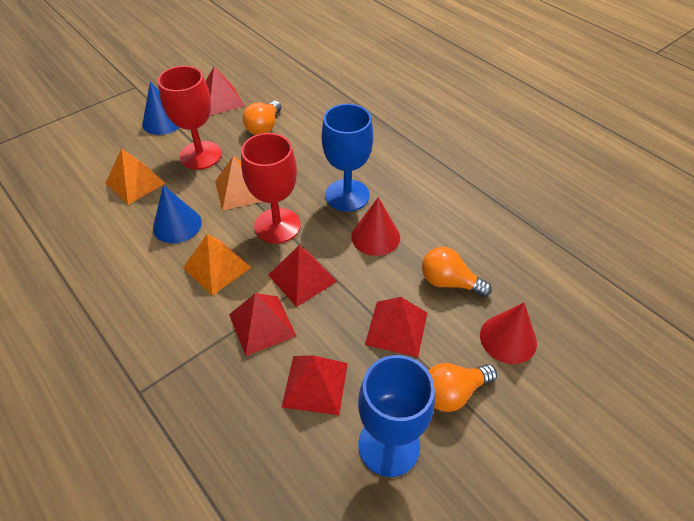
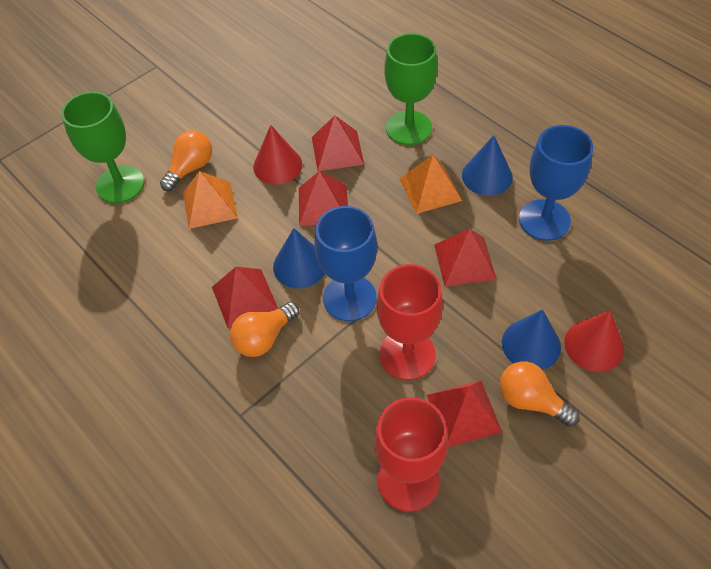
blue cone: [142,81,180,135] [153,185,202,244] = 2 -> [273,228,325,289] [462,135,513,196] [502,310,561,370] = 3
green goblet: none = 0 -> [61,92,144,203] [384,33,437,145] = 2
orange pyramid: [106,148,165,205] [183,234,251,296] [215,156,263,211] = 3 -> [183,171,238,229] [399,155,462,214] = 2

